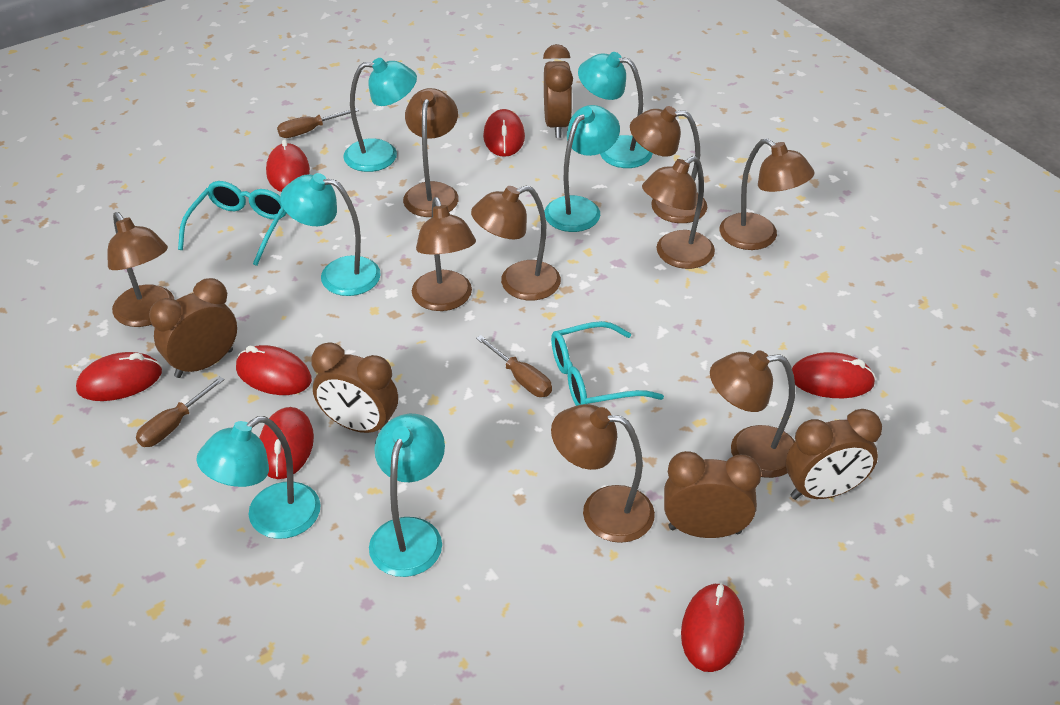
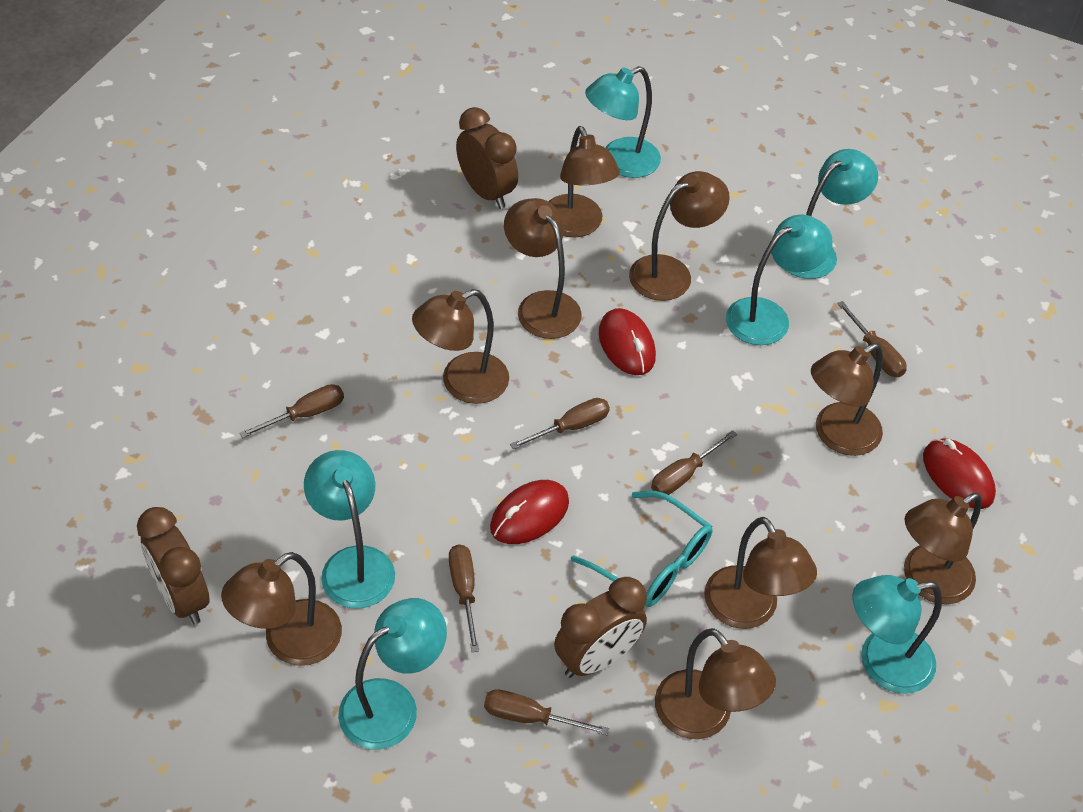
brown clock: [149,278,237,378] [311,342,398,433] [543,44,573,138] [664,451,762,538] [786,409,882,500] = 5 -> [137,507,210,624] [456,107,518,209] [554,577,647,678] = 3
brown screwdriver: [136,377,225,447] [277,108,359,138] [476,335,552,397] = 3 -> [239,384,344,438] [449,544,479,652] [484,689,609,735] [510,398,610,449] [651,430,737,495] [837,301,907,378] = 6
red mouse: [76,352,162,401] [236,345,312,395] [259,407,314,479] [266,139,310,192] [483,109,525,157] [681,583,744,672] [792,352,876,398] = 7 -> [490,480,569,544] [599,308,656,375] [923,438,996,509] = 3
turquoise glasses: [178,181,286,266] [551,321,664,406] = 2 -> [571,491,713,607] = 1

